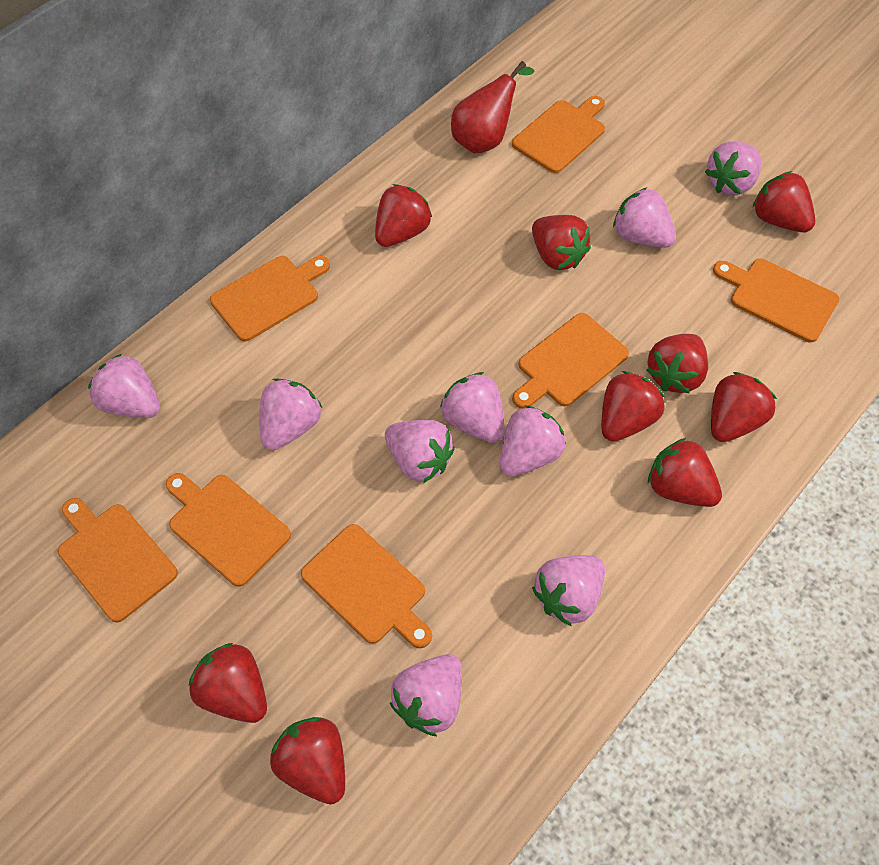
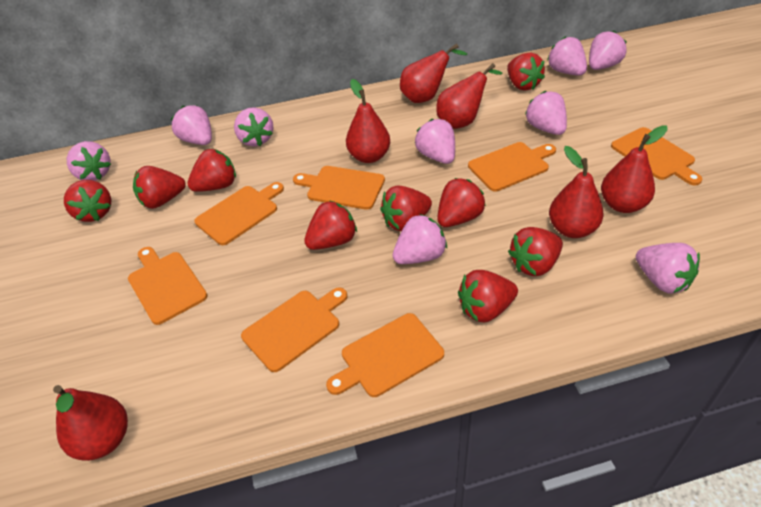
red pear: [451,61,534,154] = 1 -> [53,385,128,461] [346,79,390,163] [400,43,467,103] [436,63,502,129] [549,146,604,238] [601,125,668,213] = 6

